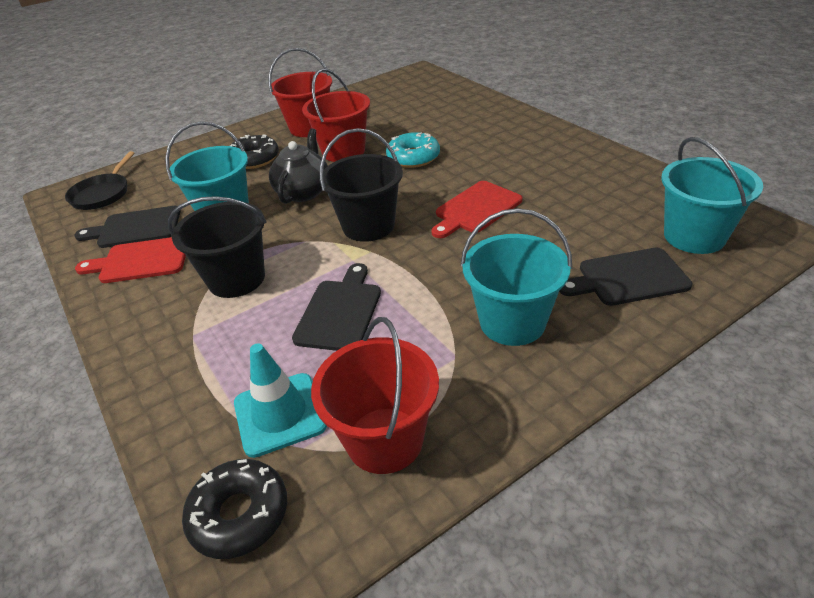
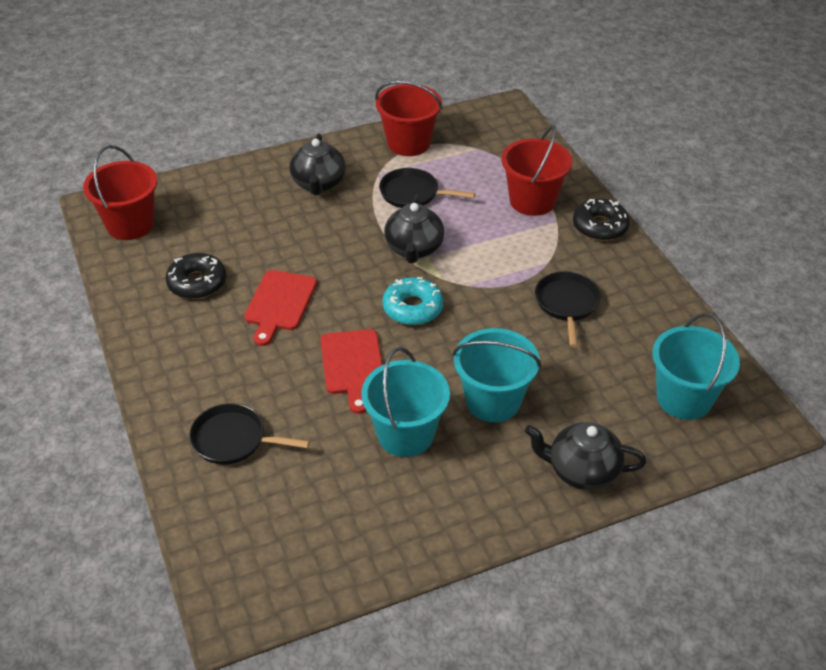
black bucket: [168,196,266,298] [320,128,403,242] = 2 -> none = 0
black cutting board: [74,206,181,248] [292,263,381,351] [559,248,692,306] = 3 -> none = 0
black pan: [65,151,135,210] = 1 -> [189,403,310,465] [379,168,475,208] [535,271,601,347] = 3
black teapot: [269,128,328,204] = 1 -> [289,134,346,195] [384,195,444,263] [525,422,646,491] = 3
turquoise traffic cone: [234,343,327,458] = 1 -> none = 0

